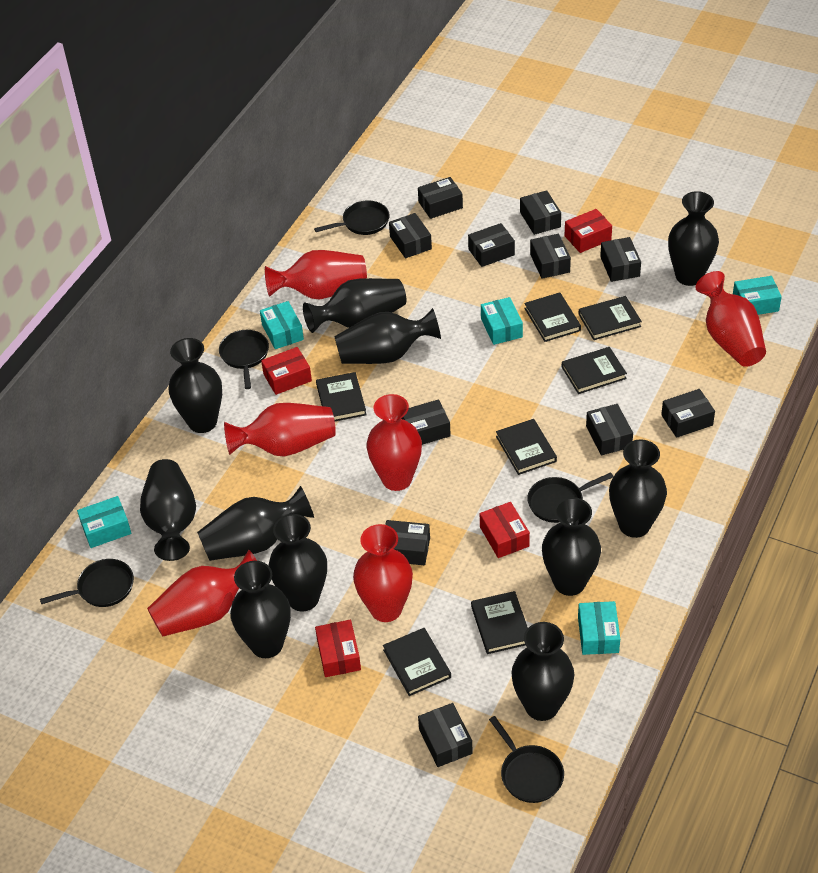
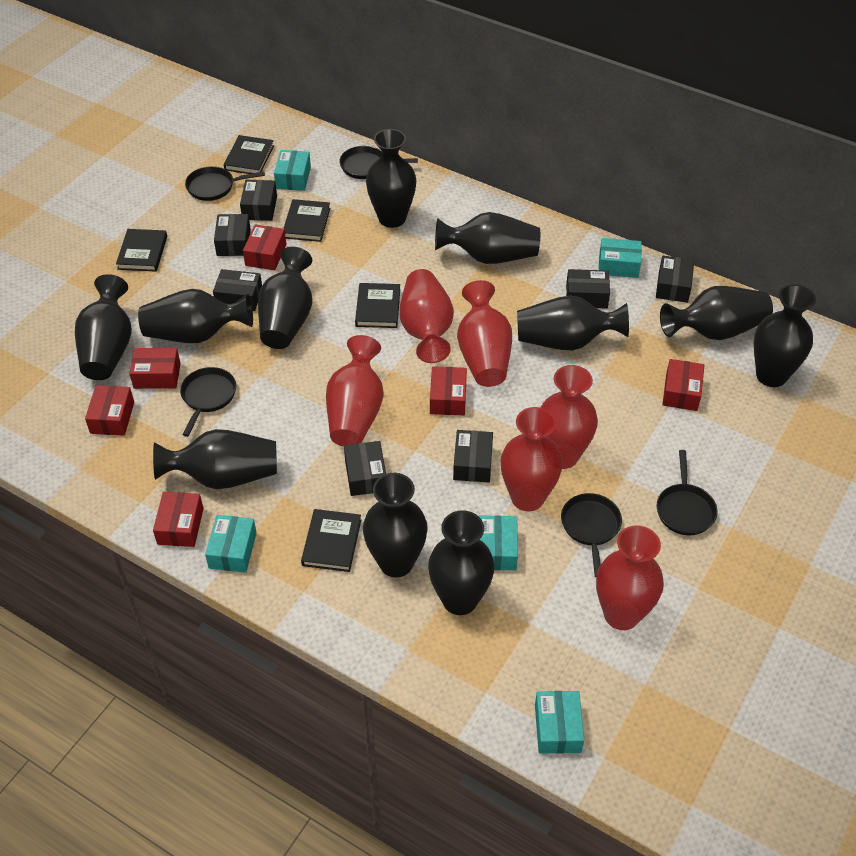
black book: [316,372,366,421] [383,628,451,696] [471,591,528,654] [496,419,557,475] [524,292,581,342] [562,347,627,394] [579,296,642,340] = 7 -> [116,229,167,272] [224,135,274,174] [283,199,330,242] [301,509,361,572] [355,283,400,328] = 5
black box: [385,520,430,565] [389,213,432,258] [401,399,451,445] [418,177,463,219] [418,703,473,767] [468,223,515,267] [520,190,561,235] [530,234,571,279] [586,404,633,455] [600,237,641,282] [661,389,715,438] = 11 -> [213,269,262,311] [214,214,251,256] [240,180,277,221] [344,441,386,496] [453,430,493,482] [566,269,610,309] [656,256,694,303] = 7
red box: [261,347,312,395] [315,620,361,677] [480,502,530,558] [565,209,612,253] = 4 -> [85,385,134,436] [129,348,181,389] [153,492,204,547] [243,225,286,270] [430,366,467,416] [662,359,704,411] = 6

